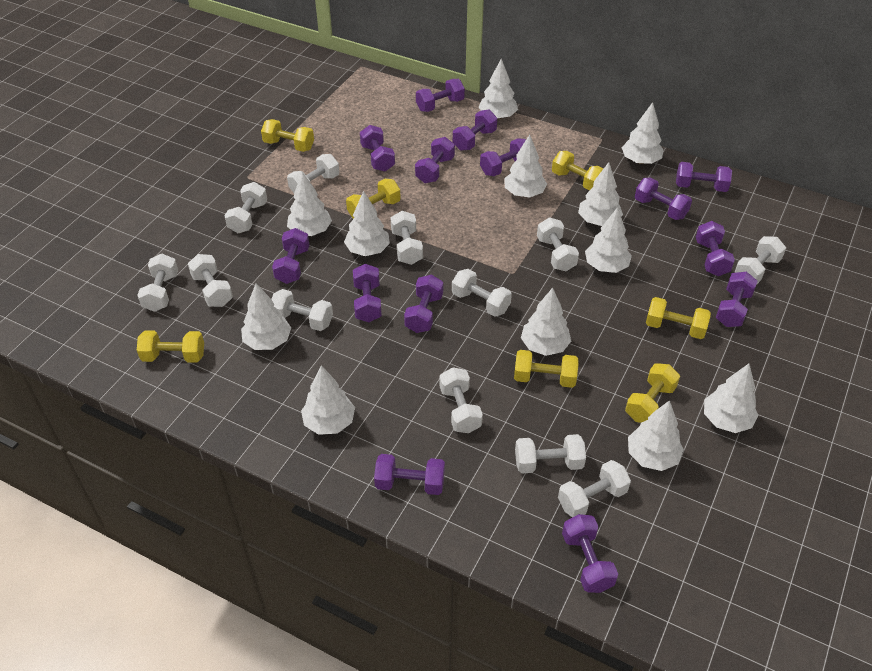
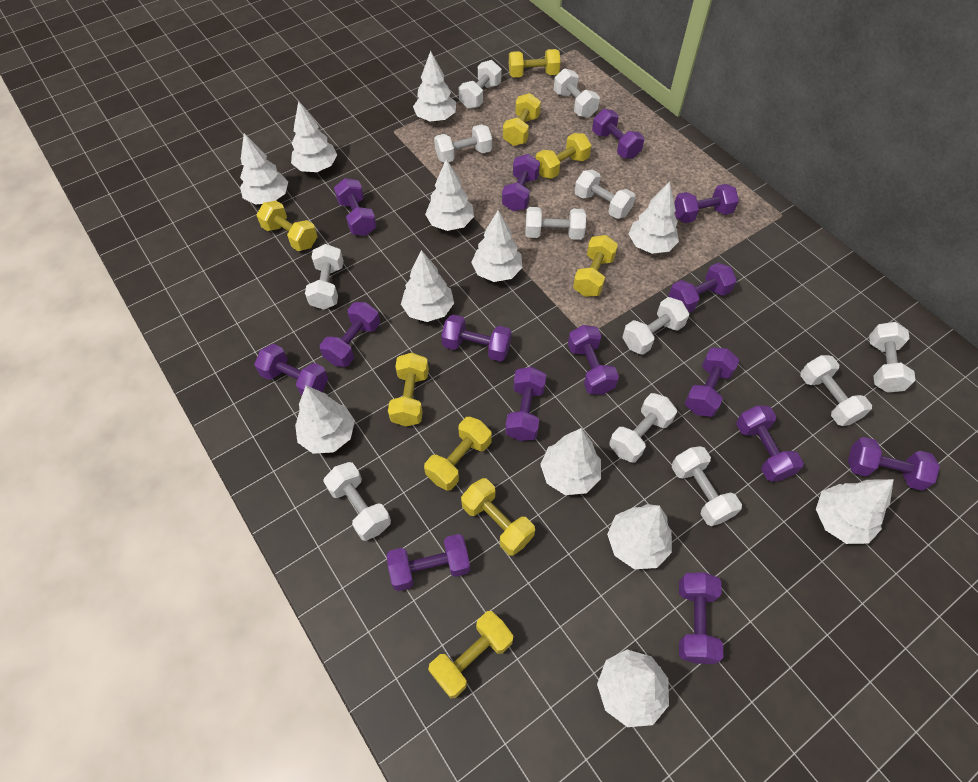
purple dumbbell: [272,228,309,284] [353,264,382,322] [360,125,395,172] [374,454,445,495] [404,275,443,333] [415,137,455,183] [416,79,465,112] [453,110,497,151] [480,138,526,176] [562,514,618,593] [635,178,692,220] [676,162,732,192] [696,221,735,276] [716,272,758,327] = 14 -> [254,344,328,396] [320,302,380,367] [334,178,377,236] [386,534,470,591] [441,314,512,362] [502,154,540,211] [505,367,546,441] [568,325,619,395] [592,109,644,159] [669,263,737,313] [674,184,739,223] [679,572,723,664] [685,348,739,417] [736,405,804,481] [848,437,940,491] = 15
yellow dumbbell: [137,330,204,363] [261,119,314,152] [346,179,401,219] [514,350,579,388] [552,151,604,191] [625,363,680,423] [646,297,711,339] = 7 -> [257,201,317,251] [388,353,429,426] [424,417,492,491] [428,611,513,698] [461,478,535,556] [503,93,541,146] [509,49,561,78] [536,133,591,179] [573,235,618,297] = 9

